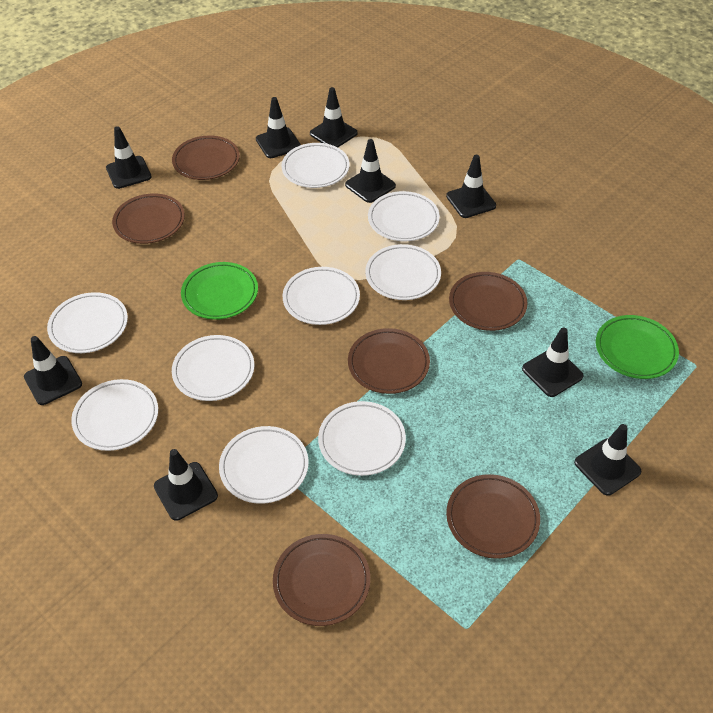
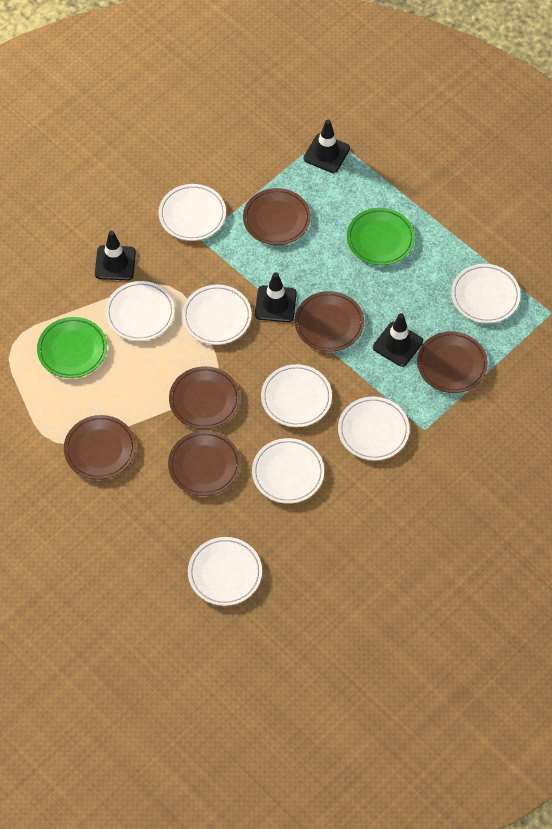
black traffic cone: [24,336,82,405] [106,126,152,189] [154,449,218,521] [256,97,301,158] [310,87,358,147] [345,139,396,203] [446,155,496,218] [522,328,584,397] [574,424,641,496] = 9 -> [95,231,136,280] [255,272,297,322] [304,120,350,173] [373,313,423,367] = 4
white plate: [47,292,128,353] [71,379,158,451] [172,335,254,401] [219,426,309,504] [282,143,350,188] [283,267,360,325] [318,401,406,476] [365,244,441,300] [368,191,440,241] = 9 -> [105,281,175,341] [159,184,226,241] [182,285,252,345] [188,537,262,606] [252,438,324,504] [261,364,332,427] [338,396,410,461] [451,264,521,323] = 8

